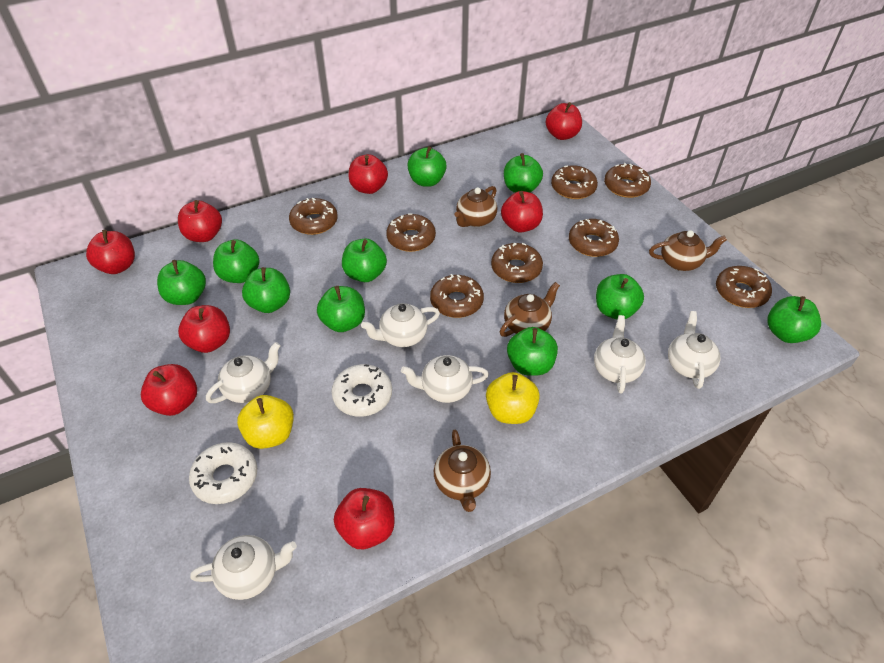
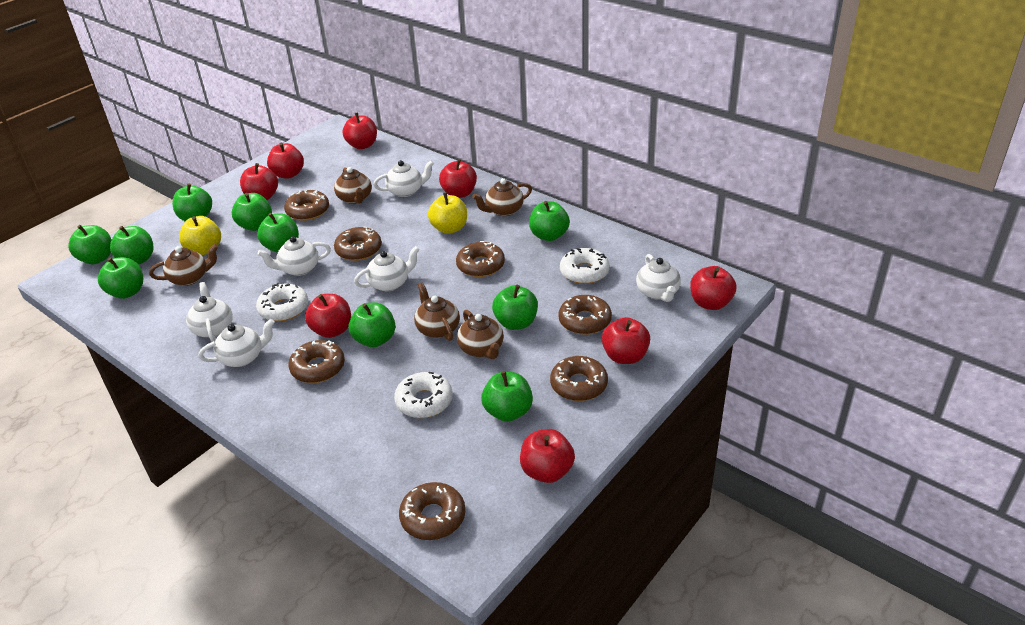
brown donut: [289,198,338,235] [386,213,436,252] [430,274,484,318] [491,243,543,283] [551,165,598,199] [569,219,619,257] [604,163,651,198] [716,266,772,308] = 8 -> [284,190,329,221] [289,340,345,383] [334,227,382,261] [399,482,465,540] [456,241,505,277] [550,356,608,401] [558,295,612,335] = 7
brown teapot: [434,430,491,512] [454,186,497,227] [500,282,560,337] [649,230,727,271] = 4 -> [149,244,218,286] [334,167,372,204] [414,282,460,341] [457,309,504,359] [472,178,532,216] = 5
white donut: [189,442,257,504] [331,364,392,417] = 2 -> [256,283,308,322] [394,372,453,418] [560,248,610,284] = 3

